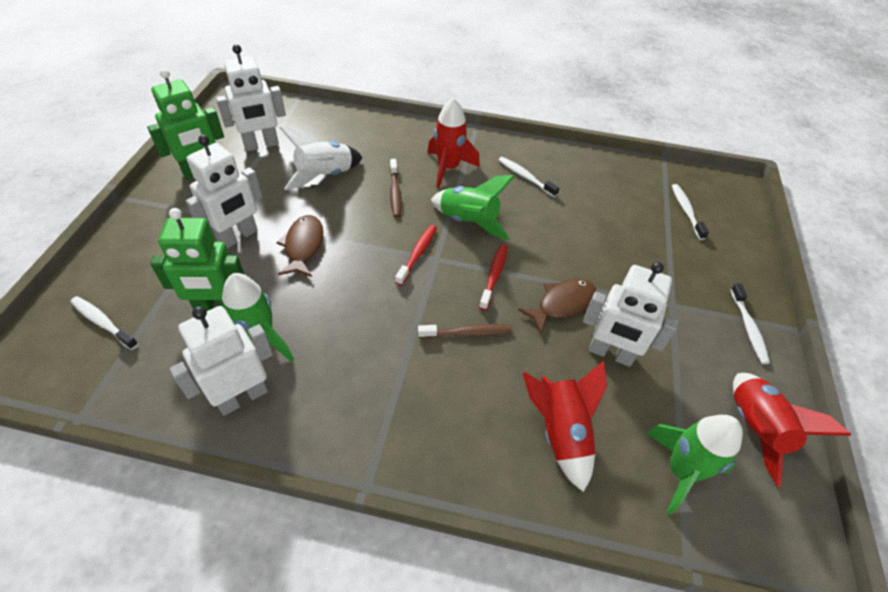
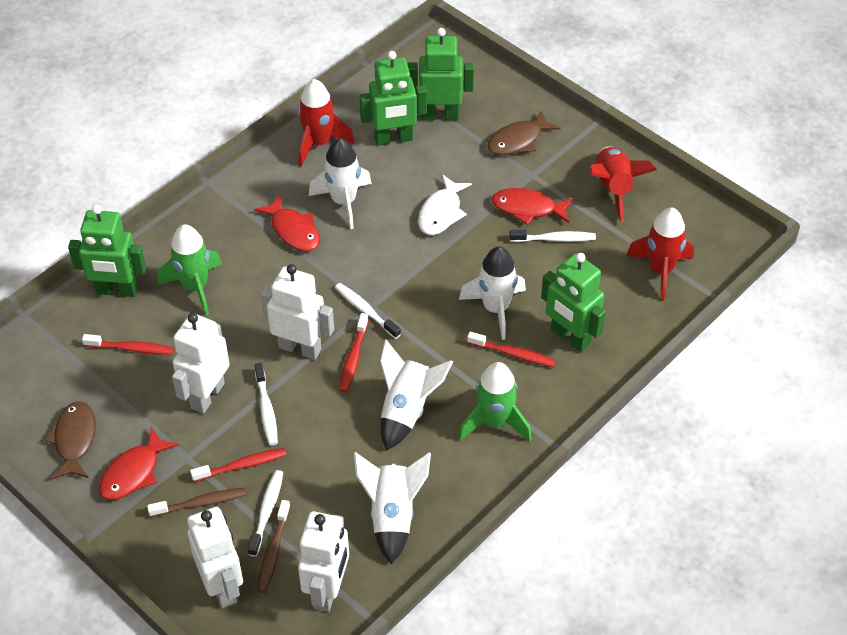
green robot: [147,69,224,180] [150,208,245,311] = 2 -> [68,205,146,297] [360,51,427,146] [408,28,474,120] [541,253,606,352] = 4
green rocket: [222,273,294,362] [431,175,515,240] [646,415,743,515] = 3 -> [157,224,222,316] [458,362,532,442] = 2
red fish: none = 0 -> [98,426,179,500] [254,194,320,252] [491,188,573,224] = 3
red toothbrush: [395,225,437,286] [479,244,508,310] = 2 -> [82,334,174,355] [190,448,286,482] [339,313,369,392] [467,332,556,367] = 4
white fish: none = 0 -> [418,175,472,235] = 1
white rocket: [280,126,363,190] = 1 -> [309,138,372,229] [354,452,431,564] [380,339,453,451] [459,246,526,340] = 4

